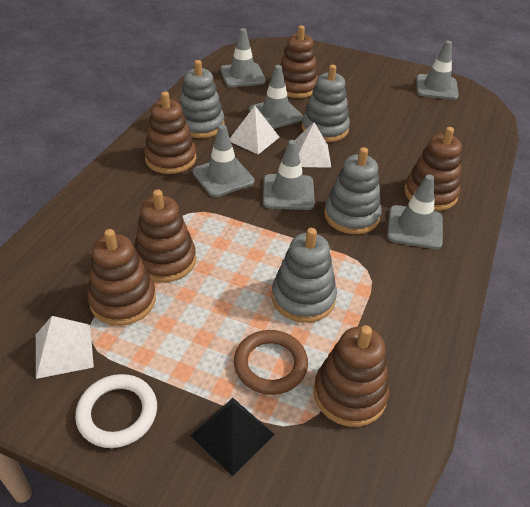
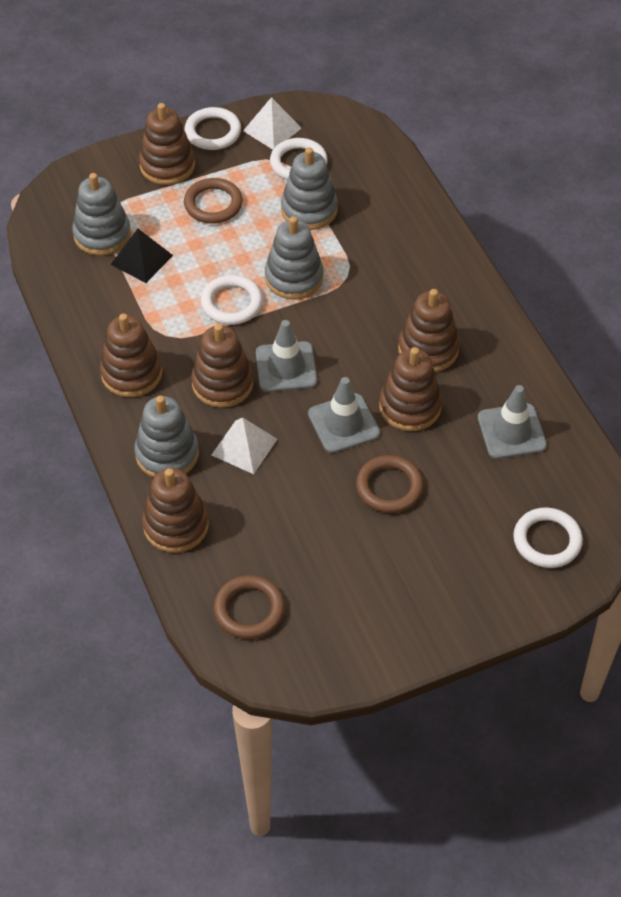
brown ring: [234,330,308,395] = 1 -> [184,178,243,224] [214,575,285,639] [356,455,424,513] = 3
grey traffic cone: [193,125,254,197] [220,28,266,87] [249,65,303,129] [263,140,315,210] [387,175,443,249] [416,41,459,100] = 6 -> [256,320,317,392] [308,377,380,453] [478,385,547,459] = 3
white pyramid: [36,316,94,379] [230,106,280,154] [295,122,331,168] = 3 -> [212,418,277,474] [243,97,302,150] = 2
white ring: [75,374,157,448] = 1 -> [184,107,241,150] [201,275,263,325] [270,138,328,180] [513,507,583,568] = 4

